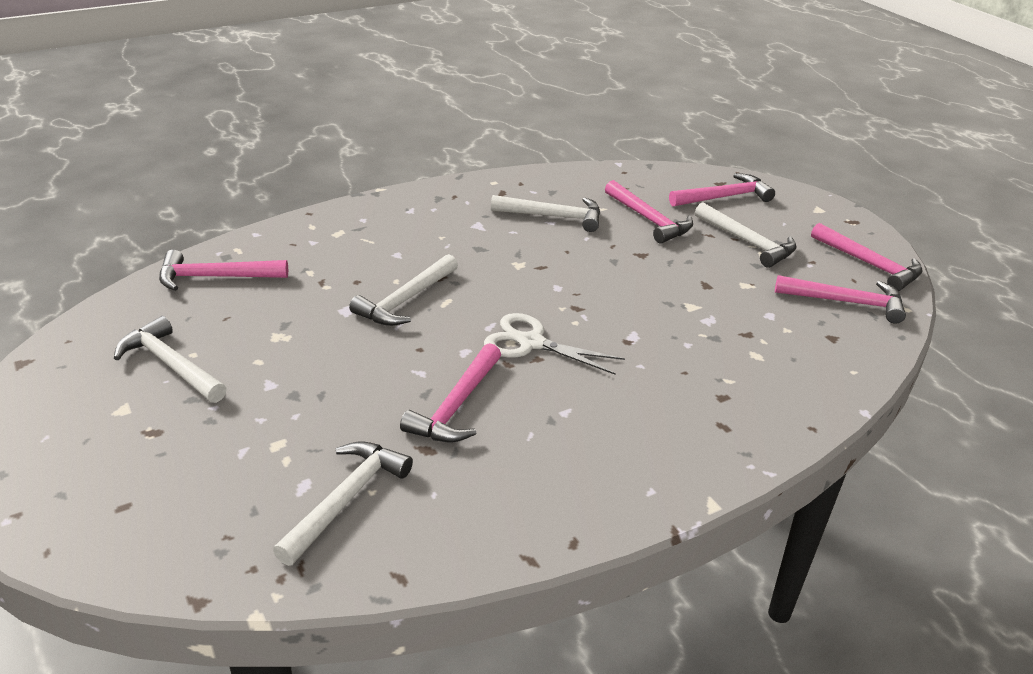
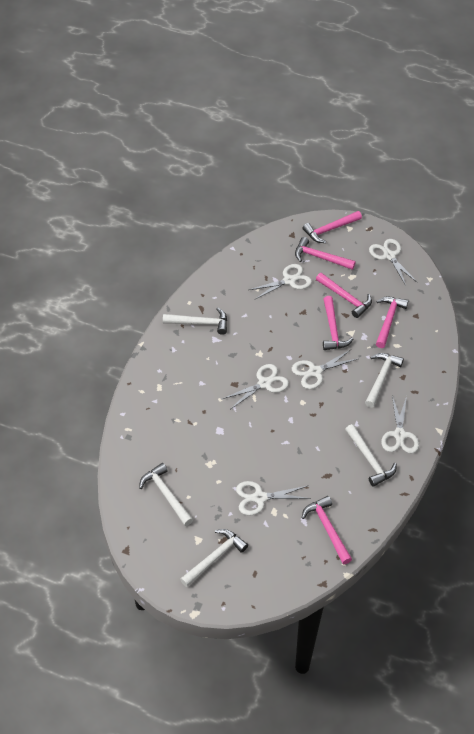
white scissors: [484,313,625,375] = 1 -> [222,364,289,409] [236,481,311,516] [249,264,312,300] [292,350,357,389] [369,239,418,286] [381,396,419,453] = 6

